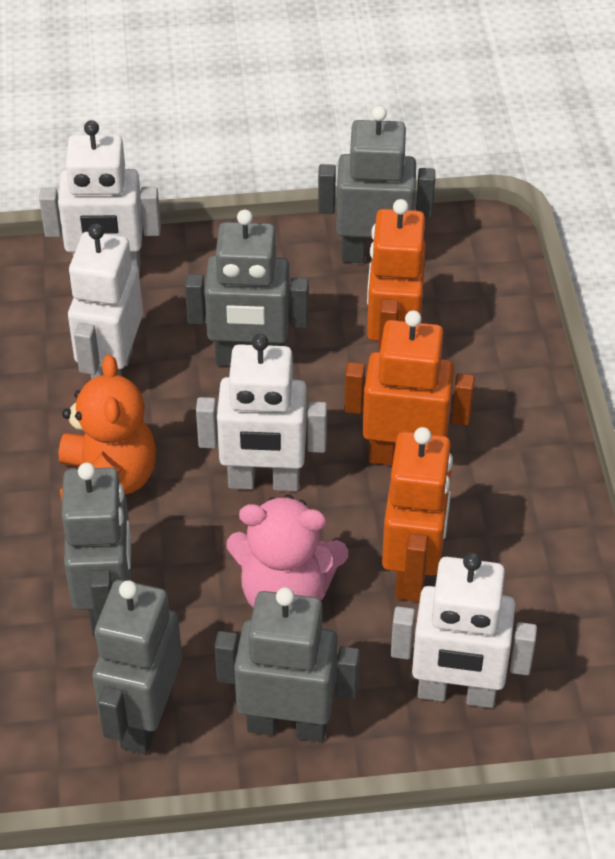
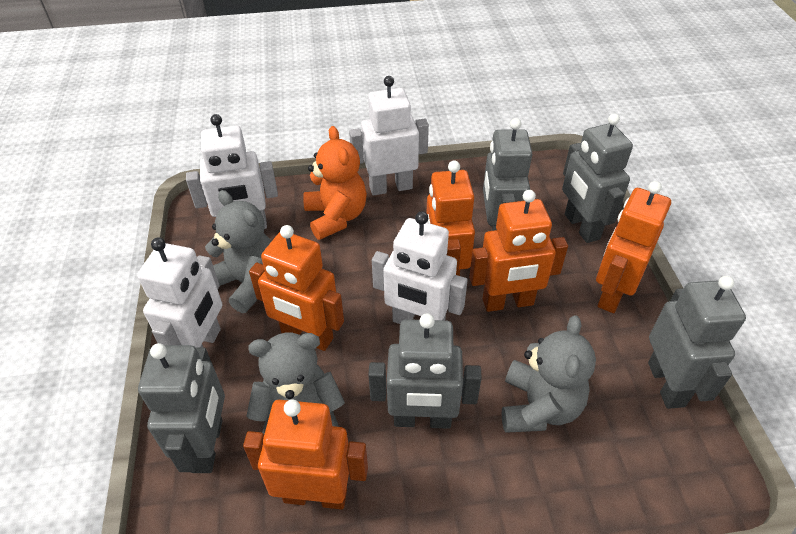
grey teddy bear: none = 0 -> [205,190,272,313] [246,333,345,434] [502,315,596,433] = 3
orange robot: [344,311,475,465] [367,199,426,349] [382,427,453,602] = 3 -> [243,399,368,509] [249,225,344,351] [426,161,475,276] [469,190,568,312] [596,181,671,313] = 5
pink teddy bear: [226,494,348,608] = 1 -> none = 0

